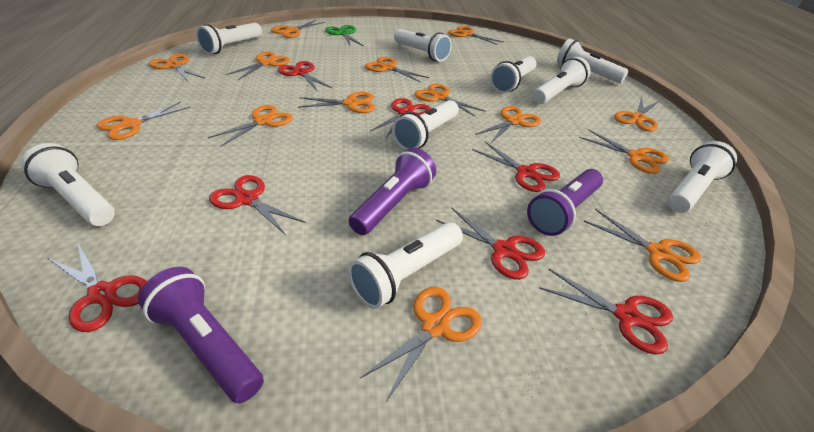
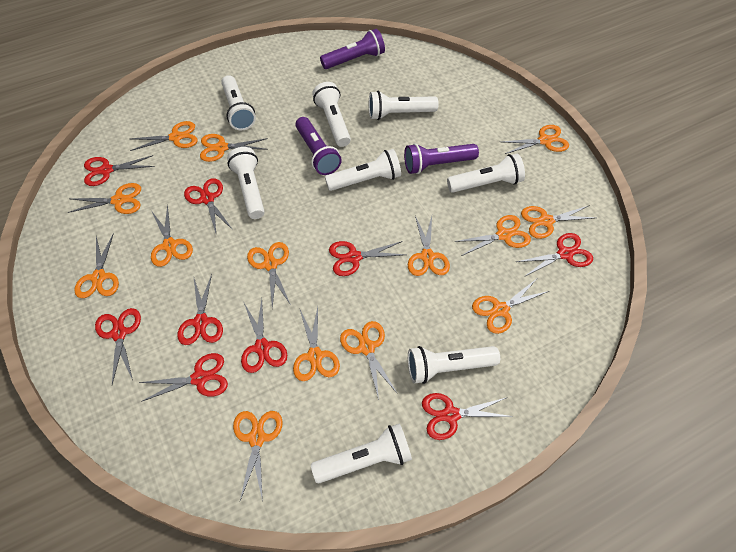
green scissors: [325,25,364,47] = 1 -> none = 0
red scissors: [48,242,147,332] [209,175,306,235] [278,61,332,91] [369,98,431,138] [436,207,545,280] [472,142,560,192] [539,268,673,354] = 7 -> [84,155,155,186] [95,308,141,384] [139,353,228,402] [177,274,223,345] [184,178,233,233] [241,299,287,373] [329,241,406,276] [422,393,513,440] [516,233,593,277] = 9
white flashlight: [21,143,115,226] [196,23,262,54] [348,222,463,309] [392,100,459,150] [394,29,452,62] [490,56,536,93] [533,57,591,104] [557,39,629,83] [668,141,737,213] = 9 -> [221,75,256,130] [227,147,265,219] [311,423,412,483] [312,82,351,147] [325,149,401,191] [369,91,439,120] [408,346,500,384] [447,154,525,193] = 8

